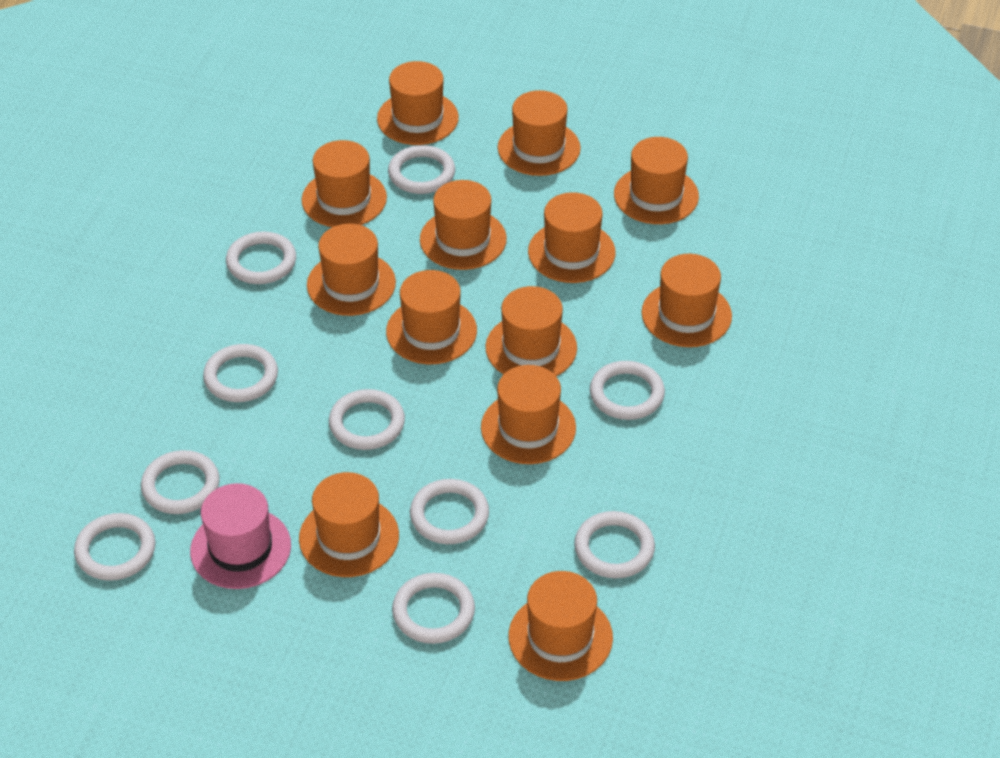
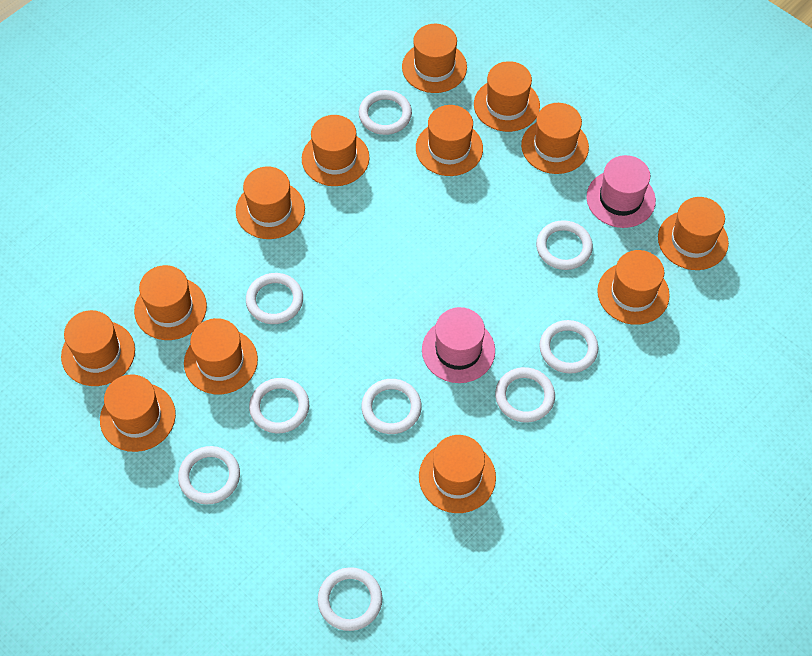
pink hat: [190,483,291,589] = 1 -> [422,307,495,383] [586,155,656,228] = 2
white ring: [74,513,156,581] [141,450,220,514] [203,344,278,402] [226,231,296,284] [329,389,405,450] [388,145,455,194] [392,573,475,644] [410,479,489,544] [574,511,655,579] [590,361,665,420] = 10 -> [178,446,240,504] [246,273,303,324] [249,378,309,434] [318,567,382,631] [359,90,412,135] [361,379,422,434] [495,367,555,423] [536,220,593,270] [539,320,598,374] = 9

